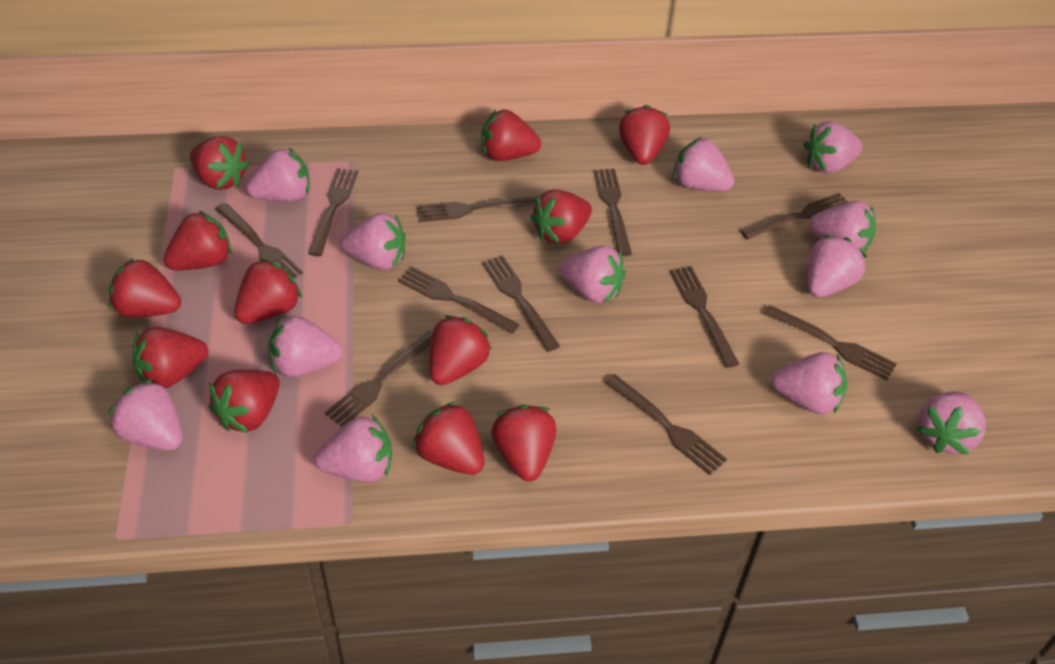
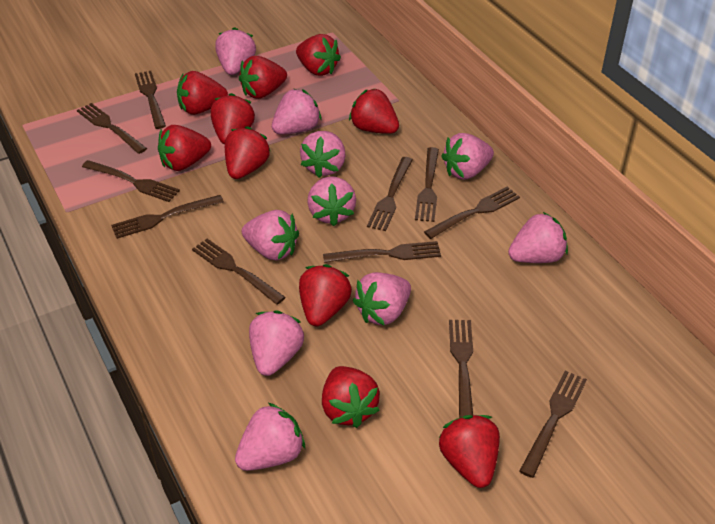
pink strawberry: [108,379,183,450] [246,148,310,202] [269,315,343,378] [315,415,392,482] [340,213,405,270] [559,246,625,303] [673,137,734,191] [771,352,847,414] [803,121,863,173] [808,234,867,297] [809,201,876,251] [917,392,986,455] = 12 -> [215,27,256,75] [235,403,305,471] [242,210,299,260] [249,310,304,376] [272,89,322,134] [300,131,345,178] [307,176,356,226] [353,272,411,326] [441,133,494,180] [508,212,568,263] = 10
red strawberry: [109,258,181,318] [133,327,208,388] [164,210,232,270] [190,136,249,190] [209,370,280,433] [234,258,302,324] [413,401,484,475] [429,315,492,385] [482,110,541,161] [491,405,556,481] [531,189,592,245] [619,105,670,165] = 12 -> [158,125,211,171] [177,71,228,115] [211,93,255,144] [225,126,270,179] [239,56,287,99] [296,34,341,76] [299,264,352,326] [322,366,380,428] [349,88,399,134] [439,415,500,488] = 10

